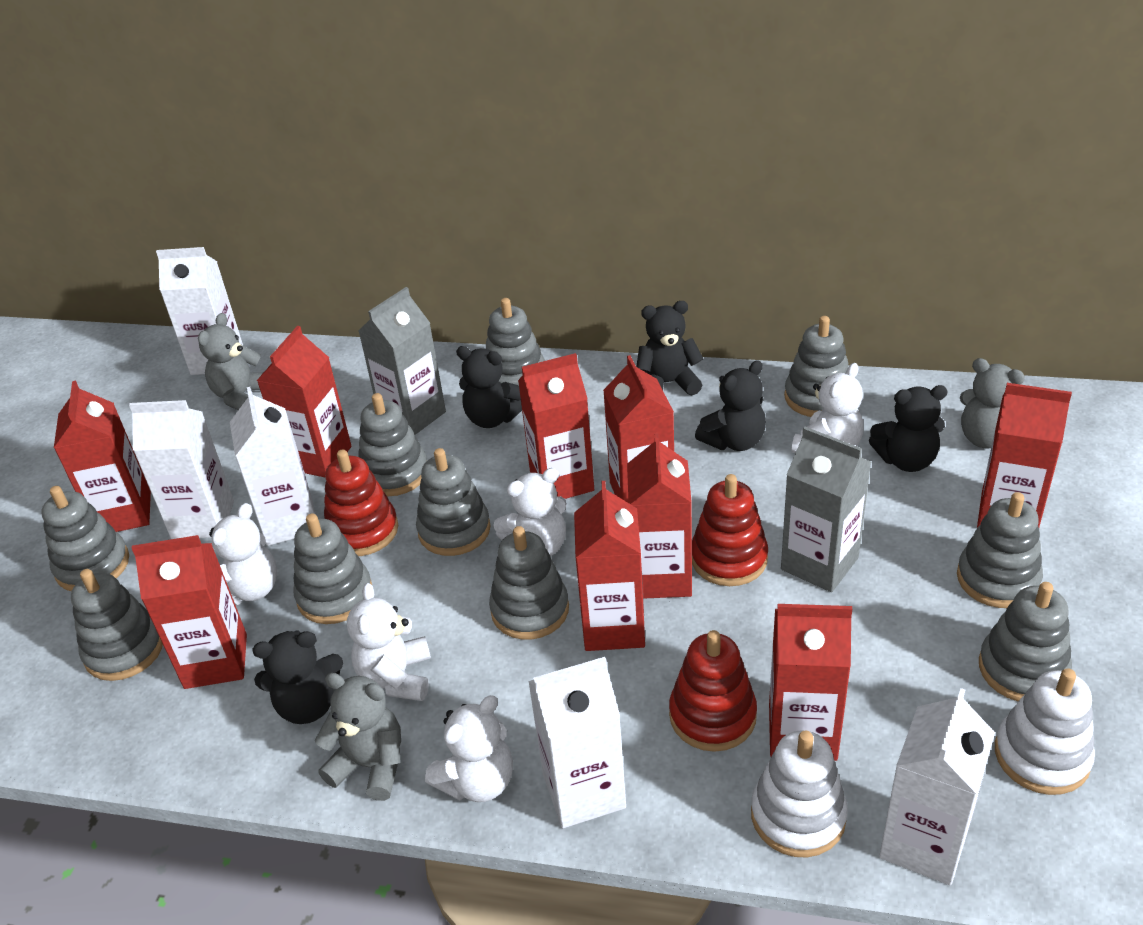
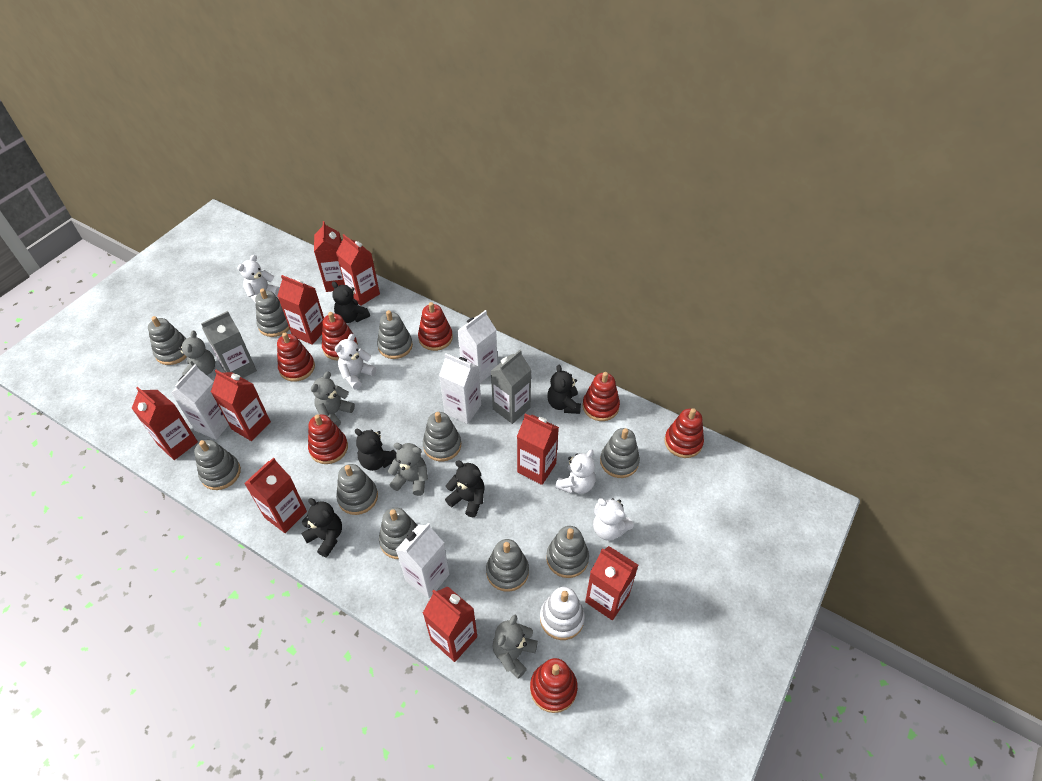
grey teddy bear: [198,313,263,410] [315,673,401,801] [960,358,1025,449] = 3 -> [178,331,215,376] [311,372,355,427] [388,443,428,496] [493,615,538,679] = 4
red stacking toy: [324,450,398,556] [669,630,757,752] [692,474,768,586] = 3 -> [277,333,315,382] [308,414,348,464] [322,312,358,361] [418,302,453,351] [530,658,578,713] [583,372,620,421] [664,408,704,458] = 7
white carton: [129,400,234,539] [156,247,243,375] [230,387,316,546] [528,657,626,828] [879,688,995,885] = 5 -> [171,365,229,440] [396,523,450,598] [439,353,481,424] [457,310,498,383] = 4
white stacking toy: [751,730,848,857] [995,668,1095,795] = 2 -> [540,587,585,640] = 1
white teddy bear: [209,503,277,605] [347,583,431,701] [425,695,513,802] [493,468,567,556] [791,363,864,453] = 5 -> [237,255,280,303] [335,334,376,389] [555,449,596,494] [593,498,634,541] = 4

